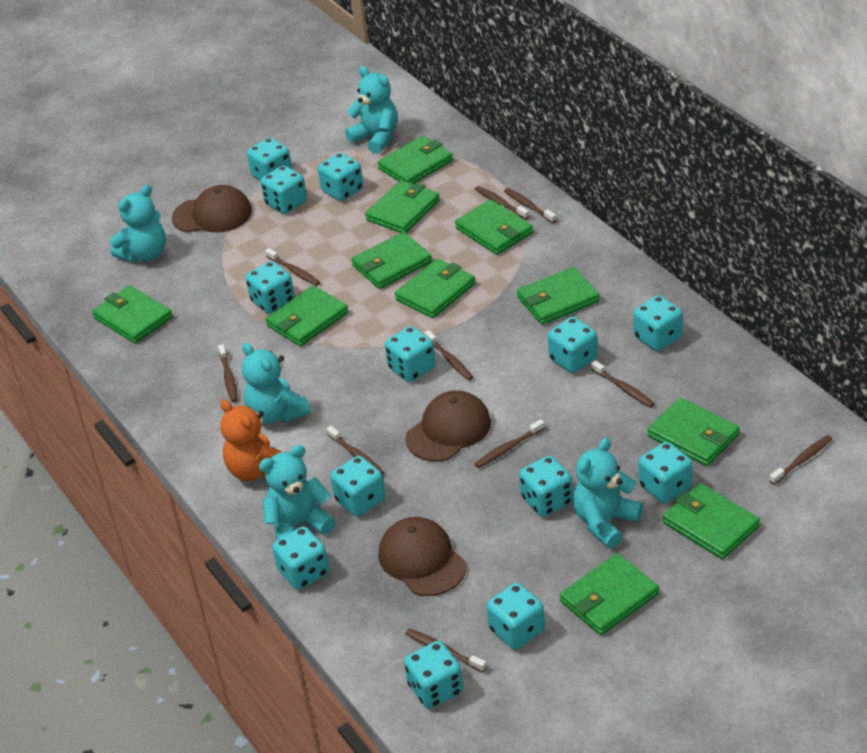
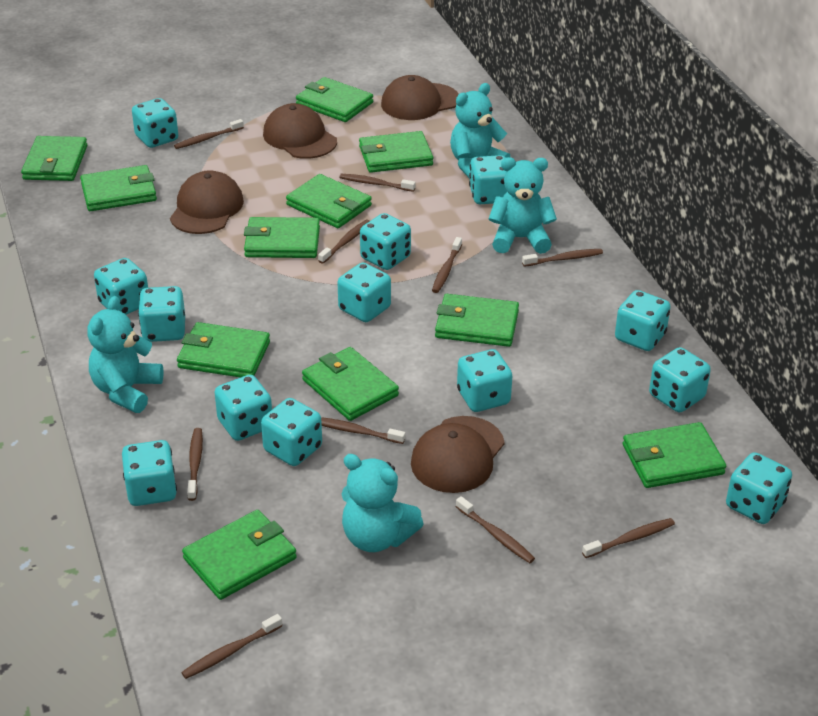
brown cap: [172,185,252,233] [378,517,466,596] [405,390,491,461] = 3 -> [170,170,244,234] [263,103,337,159] [381,75,459,120] [411,416,505,493] = 4
orange teddy bear: [220,399,282,481] = 1 -> none = 0
turquoise teddy bear: [110,185,166,262] [242,343,311,423] [259,445,335,540] [345,66,398,154] [573,438,643,548] = 5 -> [87,296,164,413] [342,454,424,552] [450,83,511,179] [488,157,557,254] = 4

